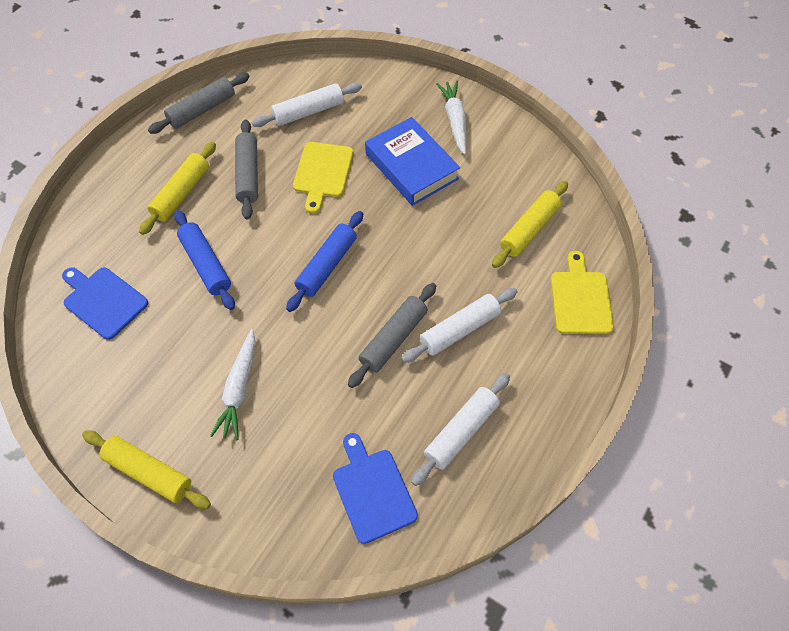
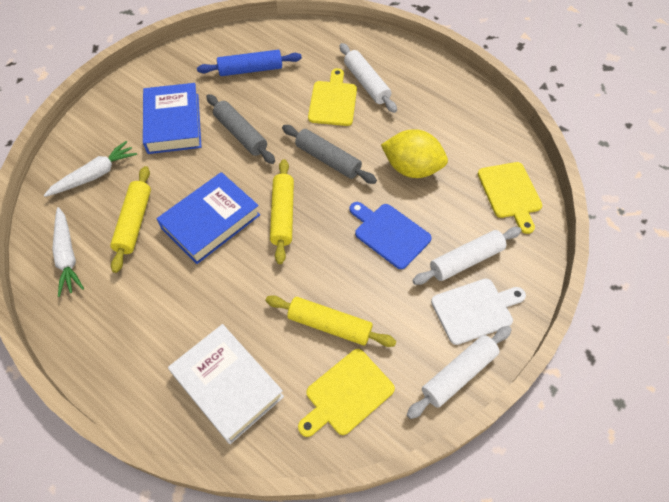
blue book: [365,117,460,206] = 1 -> [143,83,201,154] [157,172,260,264] = 2
blue cutting board: [62,267,148,340] [333,433,418,544] = 2 -> [349,202,432,269] = 1
blue rolling pin: [174,210,235,310] [286,211,363,312] = 2 -> [197,50,302,76] = 1
grey rolling pin: [148,73,249,134] [235,119,258,219] [348,283,436,388] = 3 -> [206,94,275,164] [282,125,377,184] = 2
white book: none = 0 -> [168,324,284,444] = 1
white cutting board: none = 0 -> [431,279,526,345] = 1
yellow cutting board: [293,142,353,214] [551,251,614,334] = 2 -> [298,349,395,437] [308,68,357,126] [478,162,542,234] = 3
yellow lemon: none = 0 -> [381,129,448,178] = 1

